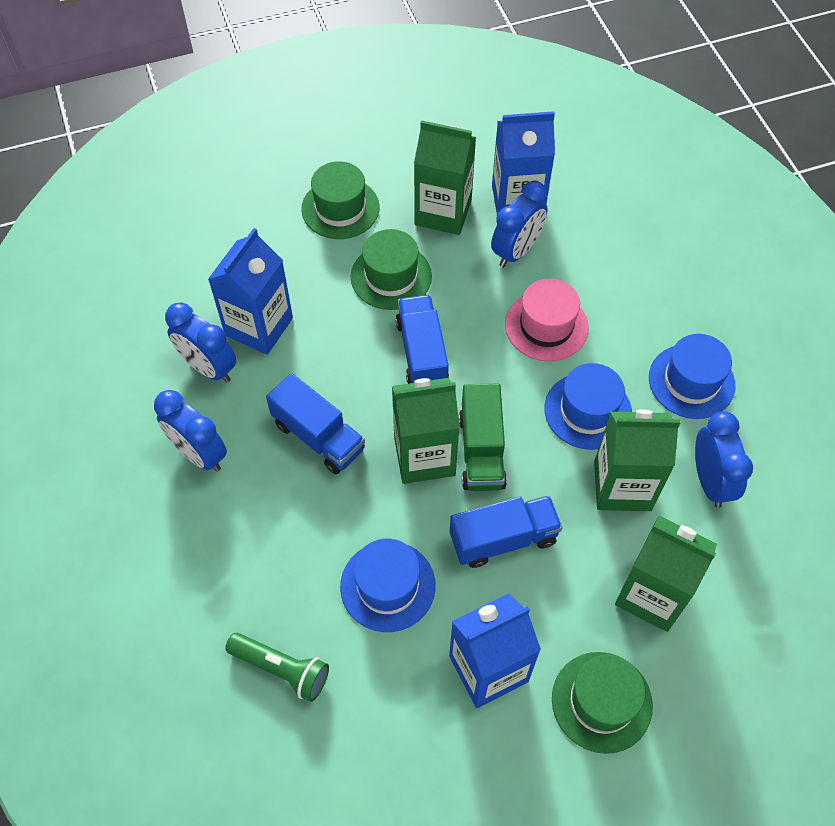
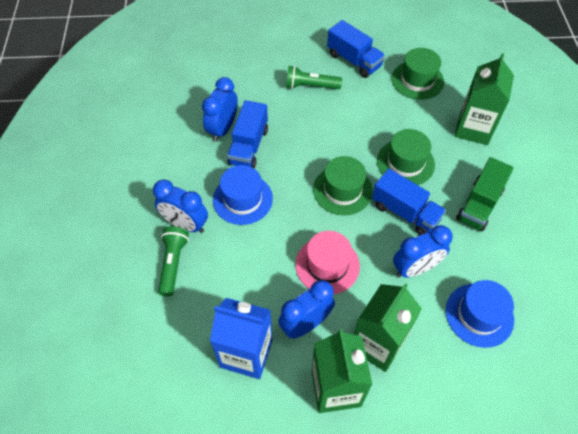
blue carton: [208,228,293,355] [449,593,541,708] [492,111,555,215] = 3 -> [210,298,272,379] = 1
blue hat: [340,539,436,632] [545,363,632,450] [649,334,735,419] = 3 -> [213,165,273,225] [446,280,514,348] = 2
green carton: [392,378,460,484] [414,120,476,235] [594,409,681,511] [615,516,717,632] = 4 -> [312,329,373,413] [354,283,422,372] [455,53,514,145] = 3
green flashlight: [225,633,329,702] = 1 -> [158,227,189,297] [286,66,342,89] = 2

